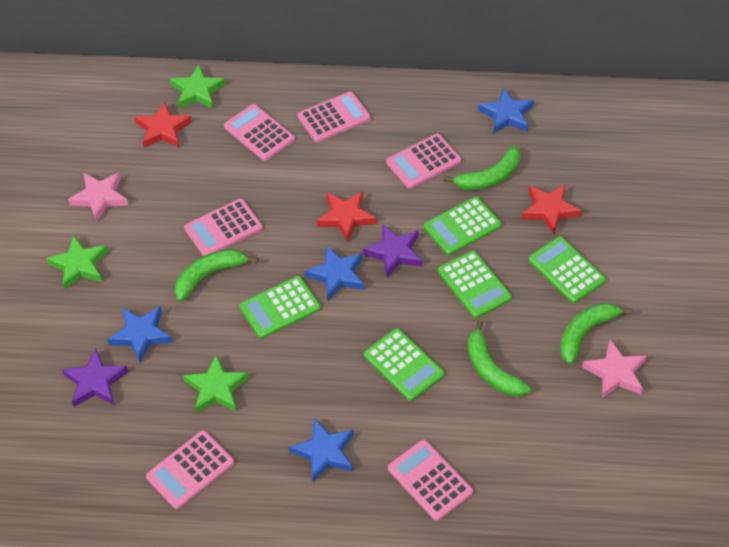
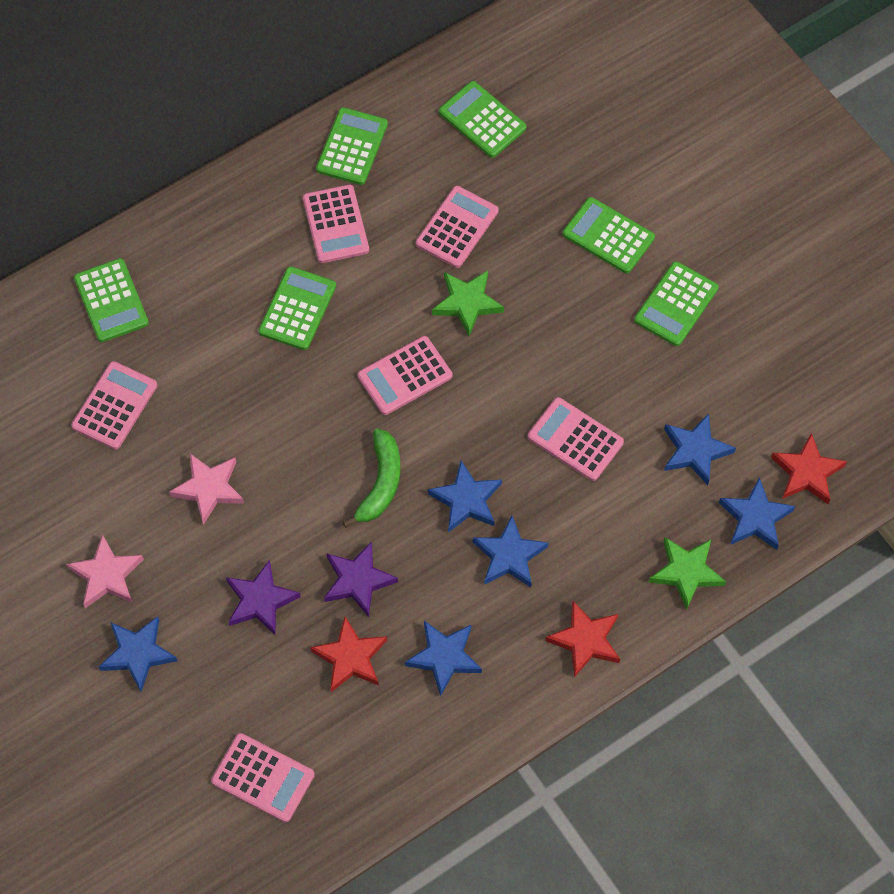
blue star: [107,306,173,362] [289,419,354,483] [305,246,364,301] [478,88,534,134] = 4 -> [99,616,178,692] [405,621,482,696] [428,461,502,533] [473,516,548,587] [664,413,736,485] [719,477,795,550] = 6
green banana: [175,249,258,302] [444,145,520,191] [468,320,531,396] [560,303,633,364] = 4 -> [343,428,400,528] = 1
green calculator: [239,276,321,339] [364,328,444,401] [424,196,502,255] [438,250,512,318] [528,237,606,303] = 5 -> [74,258,149,342] [259,266,336,350] [316,107,388,185] [439,81,526,158] [563,197,655,274] [634,261,718,346] = 6
green star: [46,235,108,290] [170,65,226,109] [183,355,249,413] = 3 -> [432,271,504,336] [649,537,726,610] = 2

